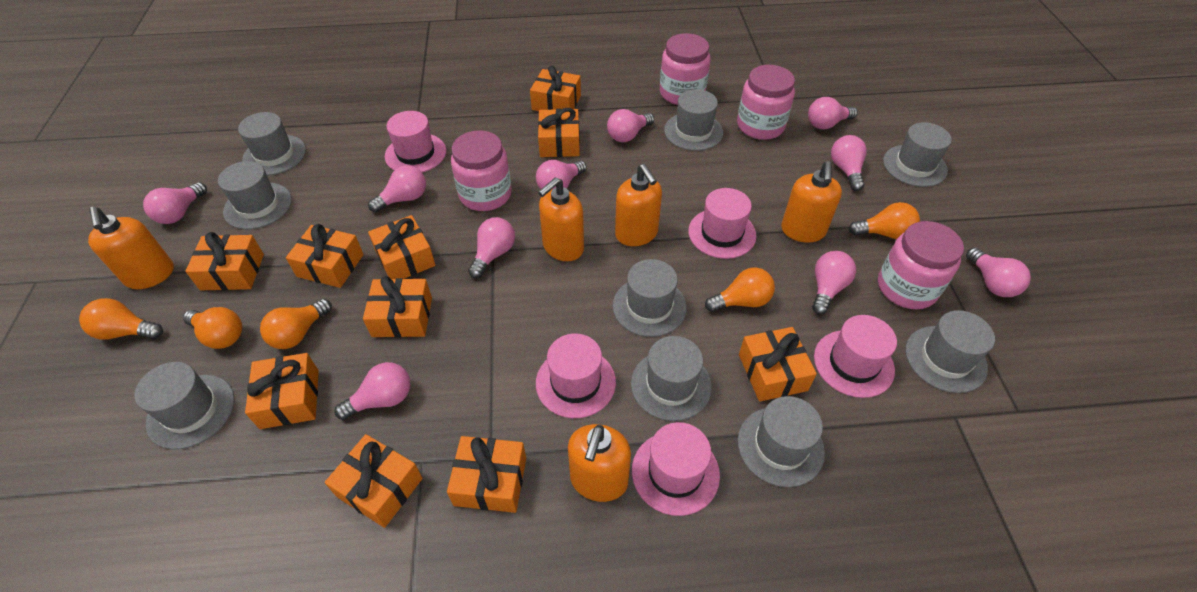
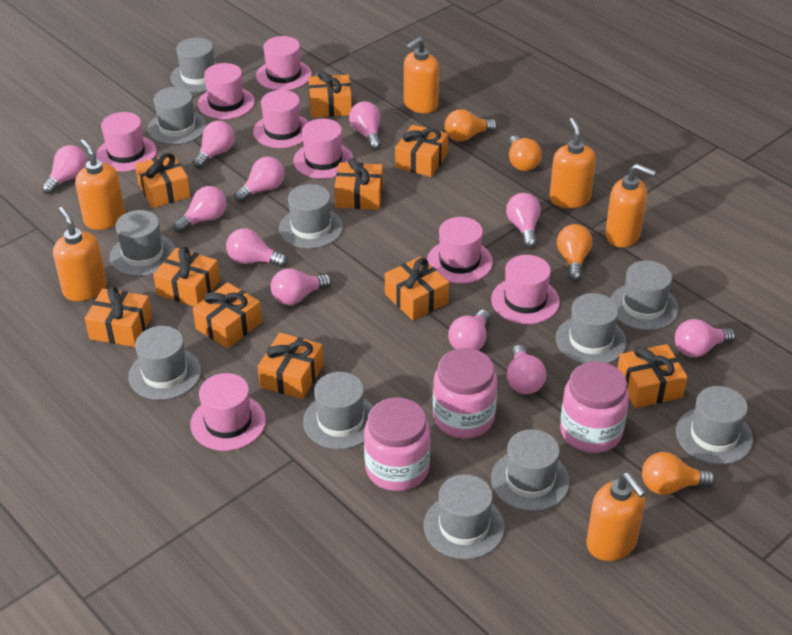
grey hat: [134,362,235,450] [218,161,292,229] [238,112,306,176] [613,259,687,337] [631,336,712,421] [664,89,723,151] [738,396,825,487] [883,122,952,187] [905,310,995,393] = 9 -> [110,210,175,276] [128,326,201,400] [148,87,207,145] [171,37,217,92] [279,184,343,249] [303,372,374,449] [424,474,505,560] [491,429,570,511] [556,293,627,364] [611,260,679,330] [676,386,753,465] = 11
orange light bulb: [79,298,163,340] [183,307,242,349] [260,299,332,349] [705,267,775,312] [849,202,920,239] = 5 -> [445,109,497,141] [509,136,542,171] [557,224,592,282] [642,452,715,495] = 4
orange soap dispenser: [88,207,174,289] [538,177,584,261] [568,424,631,502] [615,164,662,246] [781,161,842,243] = 5 -> [53,207,107,301] [75,139,125,230] [404,37,439,113] [550,118,596,208] [587,473,646,561] [605,164,656,247] = 6
pink hat: [385,111,446,173] [536,333,616,418] [632,422,720,516] [688,188,756,259] [814,315,897,398] = 5 -> [96,112,157,172] [190,373,266,451] [198,63,255,119] [253,90,309,148] [256,36,312,90] [293,119,354,179] [427,217,493,284] [491,255,560,324] = 8
pink jar: [451,130,512,211] [660,33,711,105] [737,65,795,140] [878,221,964,309] = 4 -> [364,397,430,491] [433,348,497,438] [560,362,629,453] = 3
pink light bulb: [143,182,207,224] [334,362,411,420] [368,165,426,213] [468,217,515,278] [536,160,587,189] [607,109,654,142] [808,97,858,129] [812,251,856,315] [831,135,867,191] [966,247,1031,297] = 10 -> [41,145,87,194] [173,186,227,233] [193,121,235,169] [226,228,288,267] [234,157,285,203] [271,268,332,305] [349,101,381,150] [448,310,490,350] [506,193,541,248] [507,345,546,394] [675,319,735,357] = 11

